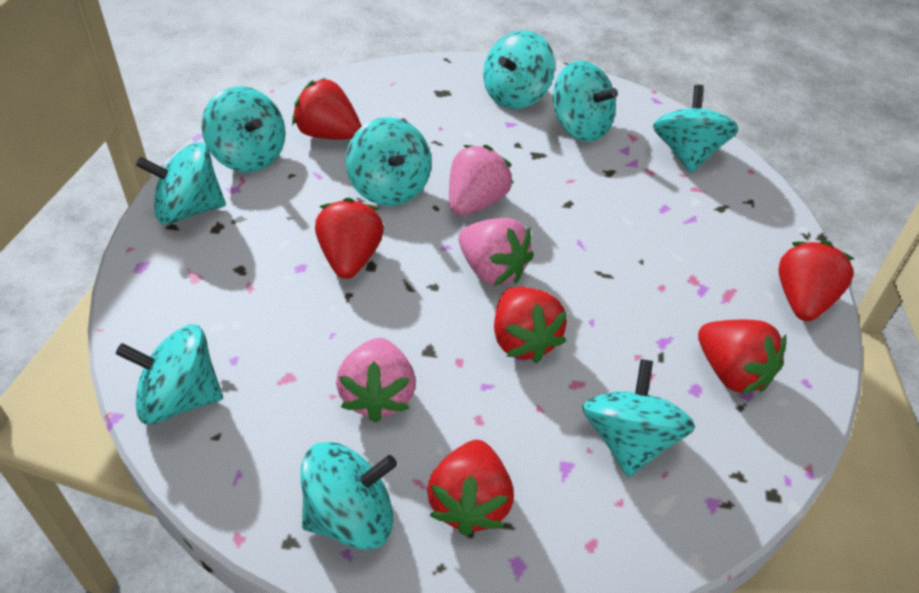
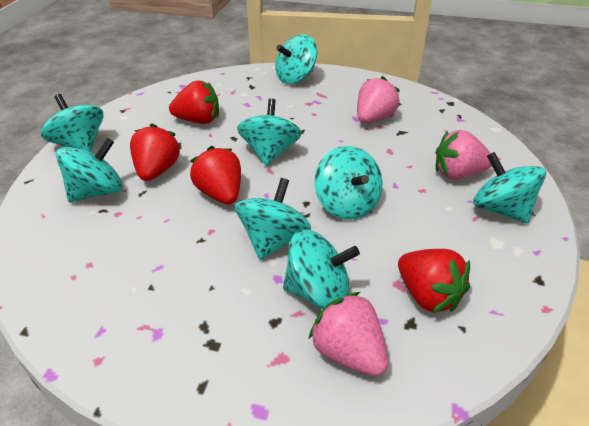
red strawberry: [292,78,361,140] [315,197,384,279] [427,440,514,536] [494,287,567,363] [698,320,787,395] [778,241,854,321] = 6 -> [130,123,181,181] [169,80,219,124] [190,146,241,204] [398,249,470,313] = 4
turquoise spinning top: [116,324,223,425] [136,142,226,224] [201,86,286,172] [300,442,397,550] [346,117,432,206] [483,30,555,109] [553,60,618,142] [582,359,695,477] [653,85,738,173] = 9 -> [41,94,104,152] [56,138,123,202] [235,178,311,260] [237,99,302,166] [275,34,317,84] [283,229,360,310] [314,146,383,220] [473,152,546,224] = 8

